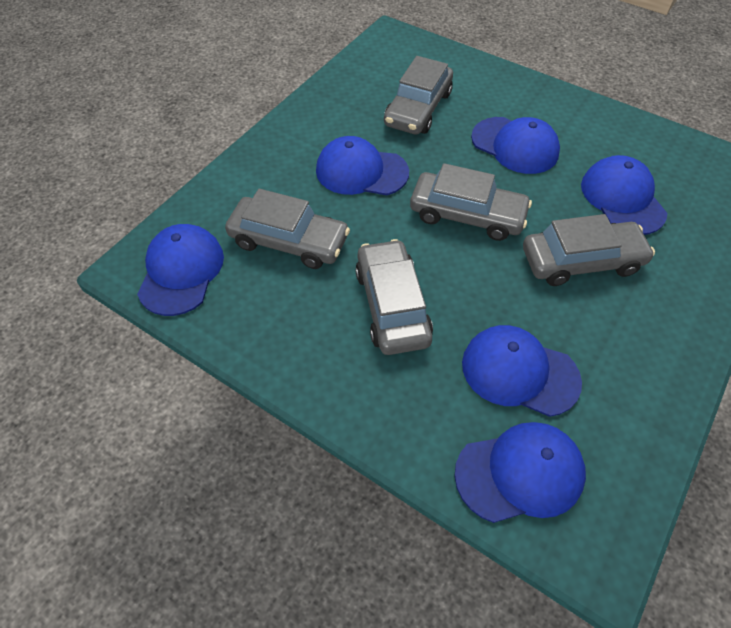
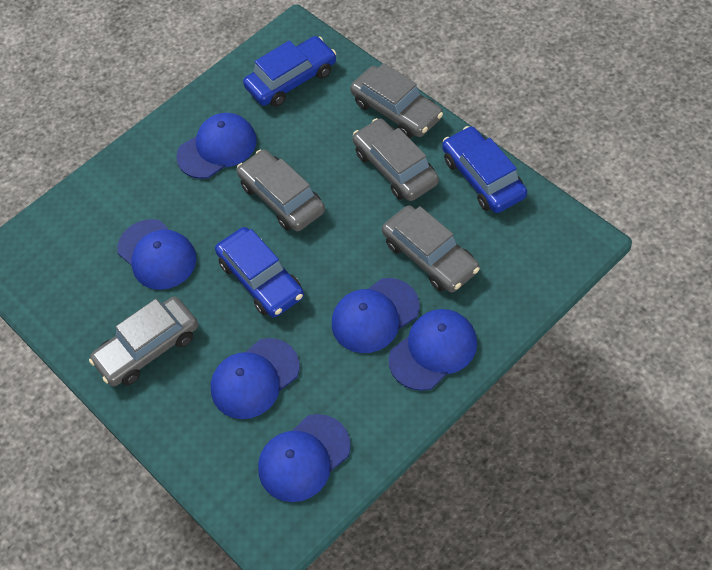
blue car: none = 0 -> [215,227,304,318] [243,36,336,107] [442,126,527,213] = 3

